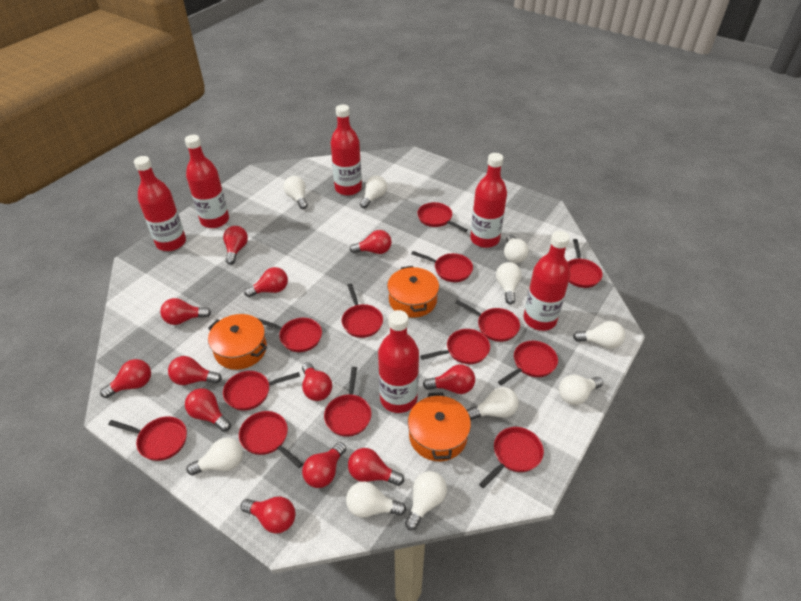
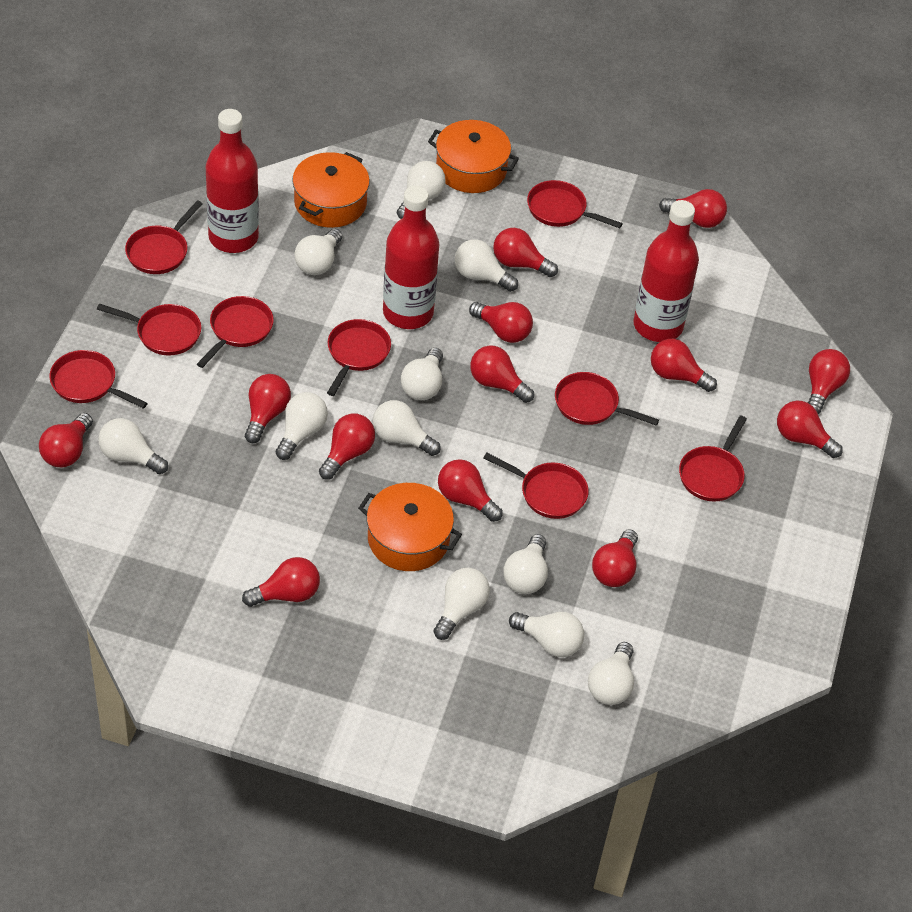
red bottle: [134,156,186,251] [185,135,229,228] [330,105,362,196] [378,310,419,413] [470,153,507,248] [524,231,570,331] = 6 -> [206,109,259,253] [383,186,439,329] [633,200,699,342] = 3
red light bulb: [100,359,151,398] [160,298,211,325] [168,356,222,385] [185,388,231,432] [223,226,248,265] [241,497,295,534] [244,267,288,297] [302,362,332,401] [302,442,346,488] [348,448,404,486] [350,230,392,254] [423,364,475,394] = 12 -> [39,413,93,468] [242,557,320,607] [245,374,291,443] [319,414,375,480] [438,459,503,522] [469,302,533,343] [470,345,534,403] [493,228,558,277] [592,529,638,587] [651,339,717,392] [659,189,727,228] [777,401,843,458] [808,349,850,414] = 13
red pan: [108,416,187,461] [223,371,300,410] [239,411,303,468] [257,318,322,352] [324,367,371,437] [342,284,383,338] [411,251,473,282] [417,202,468,232] [420,329,490,364] [455,300,520,342] [479,427,544,488] [498,341,558,385] [568,239,603,288] = 13 -> [49,350,148,409] [97,303,201,355] [125,201,202,274] [197,296,274,368] [327,319,391,396] [484,453,588,519] [527,180,623,228] [555,372,659,426] [679,415,747,502] = 9
white light bulb: [186,437,243,476] [283,176,308,209] [346,481,406,518] [360,176,387,208] [405,471,447,531] [467,387,519,420] [496,262,522,304] [504,235,529,263] [559,375,603,405] [573,321,625,349] = 10 -> [98,418,168,474] [276,392,328,460] [294,229,342,275] [373,400,441,456] [397,161,446,219] [401,348,443,400] [433,568,490,640] [455,239,518,292] [503,534,548,594] [509,612,584,657] [588,642,634,705] = 11

